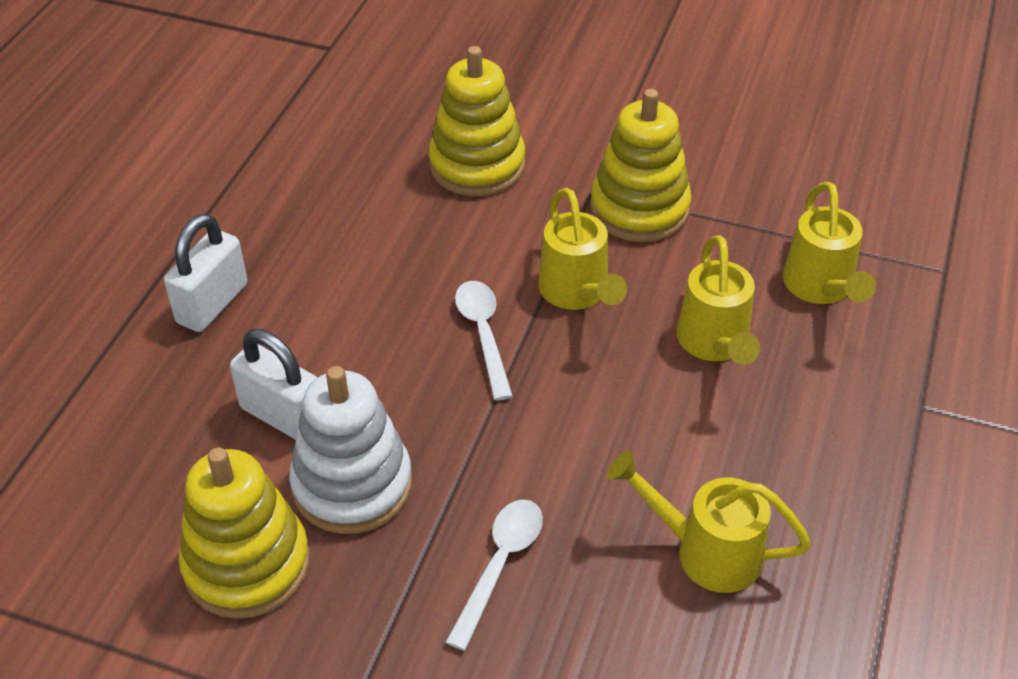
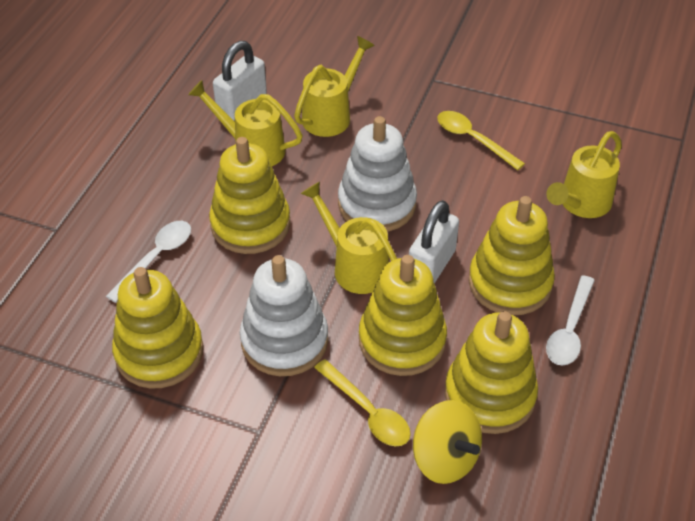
white stacking toy: [289,366,412,534] = 1 -> [240,255,328,376] [338,116,417,232] = 2
yellow spinning top: none = 0 -> [413,400,482,484] = 1
yellow spoon: none = 0 -> [314,359,411,446] [437,111,525,170] = 2
yellow stacking toy: [179,447,310,619] [428,46,525,196] [590,89,692,242] = 3 -> [112,267,203,389] [209,137,290,254] [359,255,447,376] [445,311,538,434] [468,196,555,315] = 5

